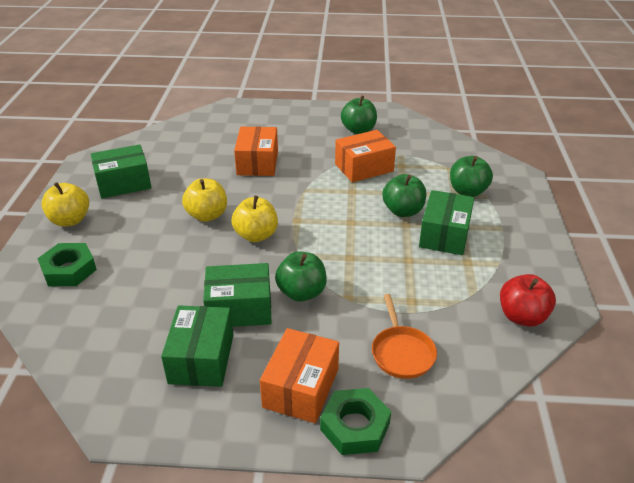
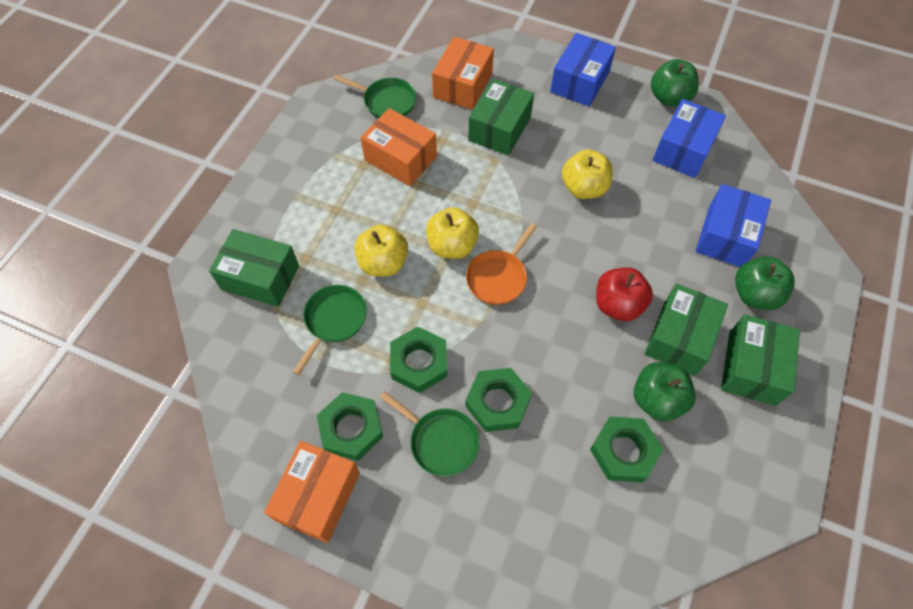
blue box: none = 0 -> [550,33,616,107] [653,99,726,178] [695,184,771,267] = 3
green apple: [275,251,327,302] [341,96,377,134] [382,174,426,217] [450,156,493,197] = 4 -> [634,362,696,421] [651,59,699,106] [735,256,795,310] = 3
green nut: [37,243,97,286] [320,388,391,455] = 2 -> [317,392,383,461] [390,327,447,393] [465,368,532,432] [590,416,663,482] = 4
green pan: none = 0 -> [293,285,367,375] [334,75,416,118] [380,391,480,476] = 3

